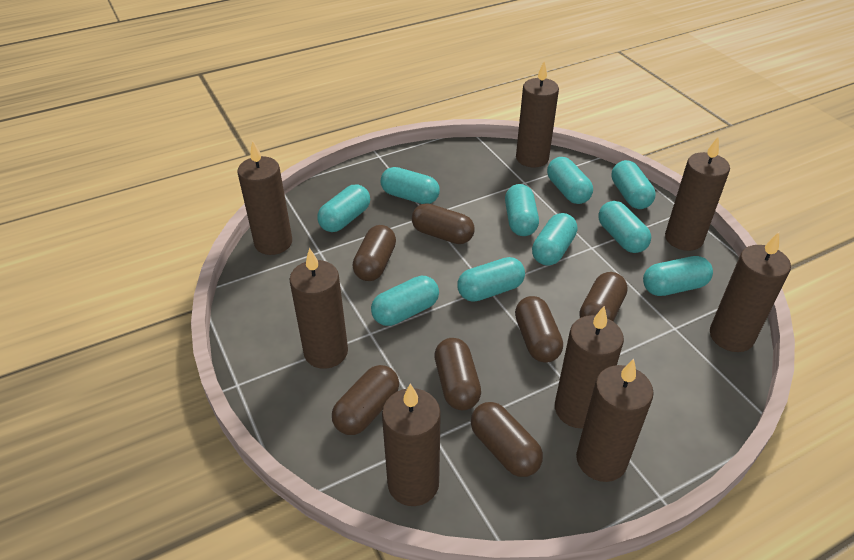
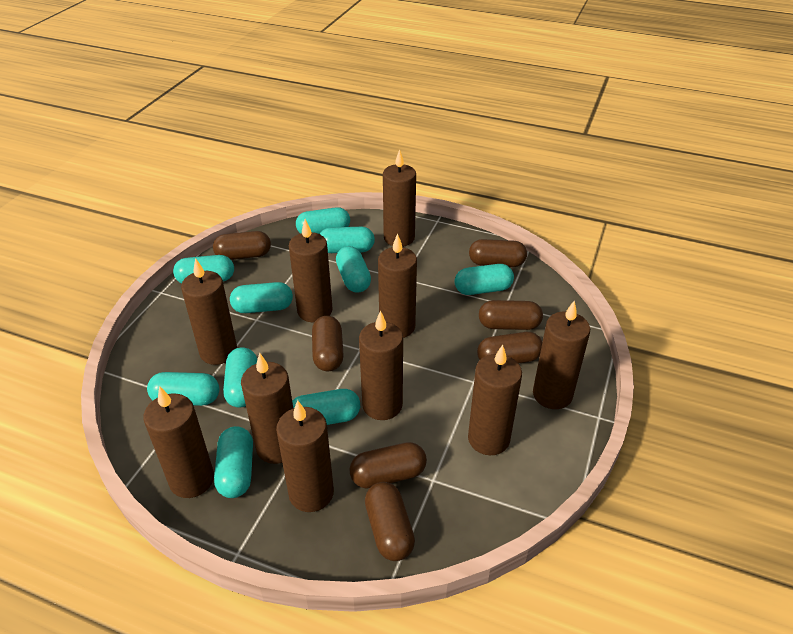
brown candle: [237,140,292,255] [290,247,348,369] [382,383,441,506] [516,61,559,168] [555,306,624,429] [576,359,654,482] [665,137,730,251] [710,232,791,352] = 8 -> [143,386,214,498] [181,258,237,365] [241,353,293,464] [276,400,334,512] [289,219,333,322] [359,311,403,420] [378,233,417,338] [383,149,416,247] [468,345,522,455] [533,300,590,409] = 10

